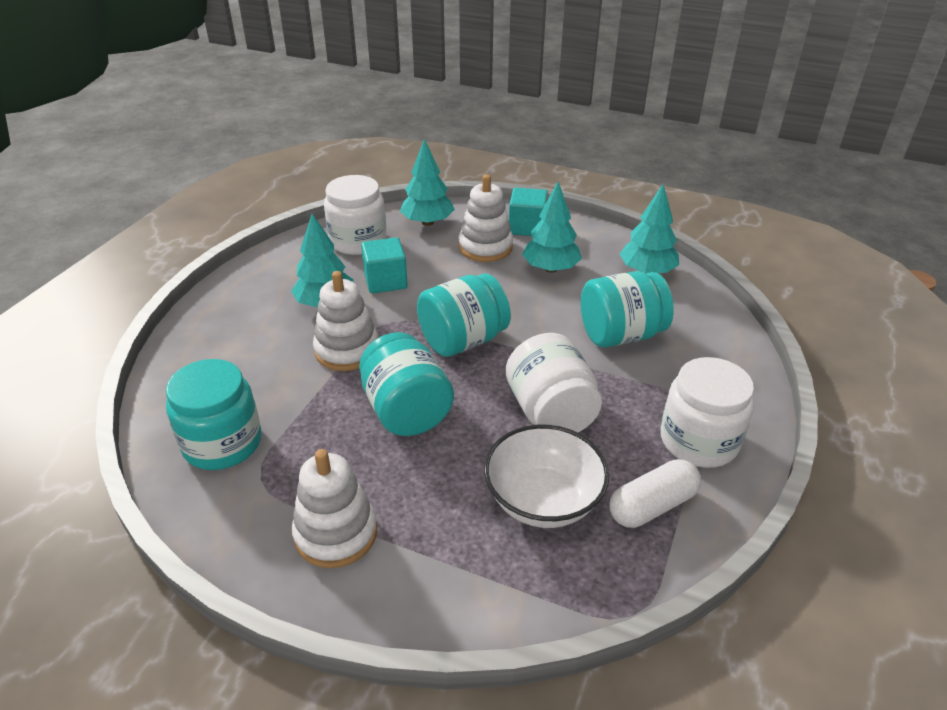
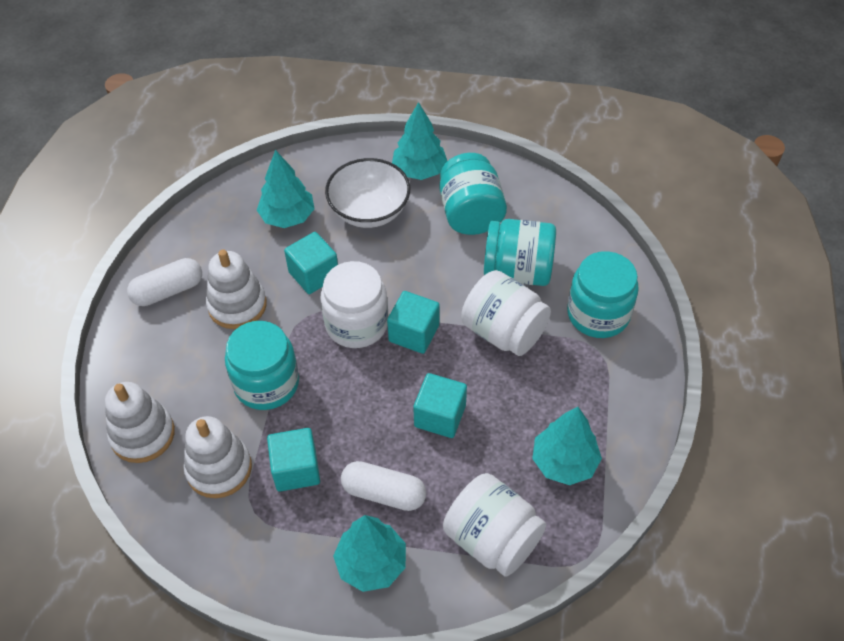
turquoise cube: [361,237,408,293] [509,188,548,236] = 2 -> [267,428,320,492] [284,232,338,294] [387,291,440,354] [413,373,467,438] = 4
white capsule: [609,459,701,528] = 1 -> [127,258,202,306] [341,461,426,511] = 2

